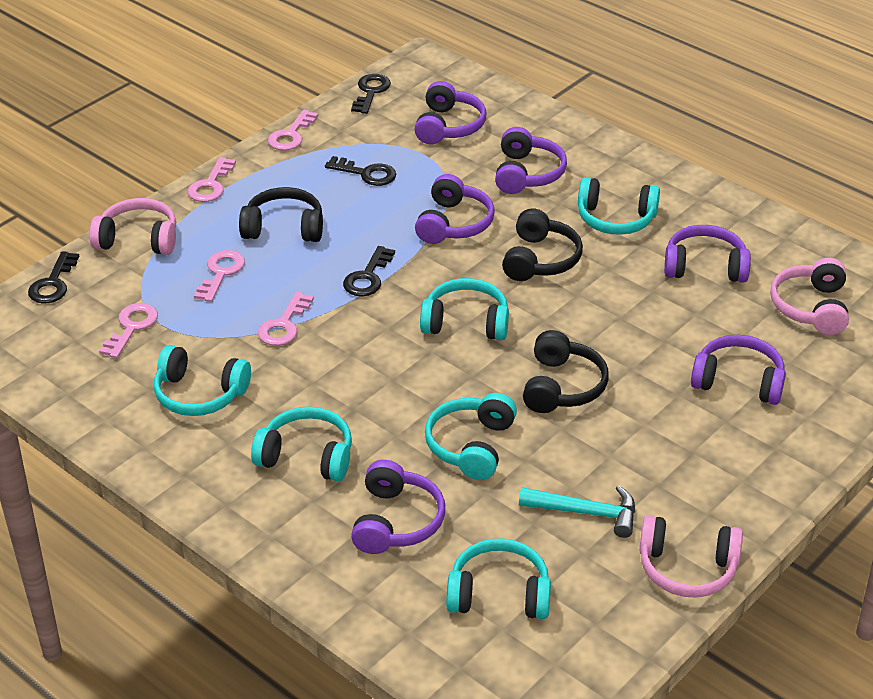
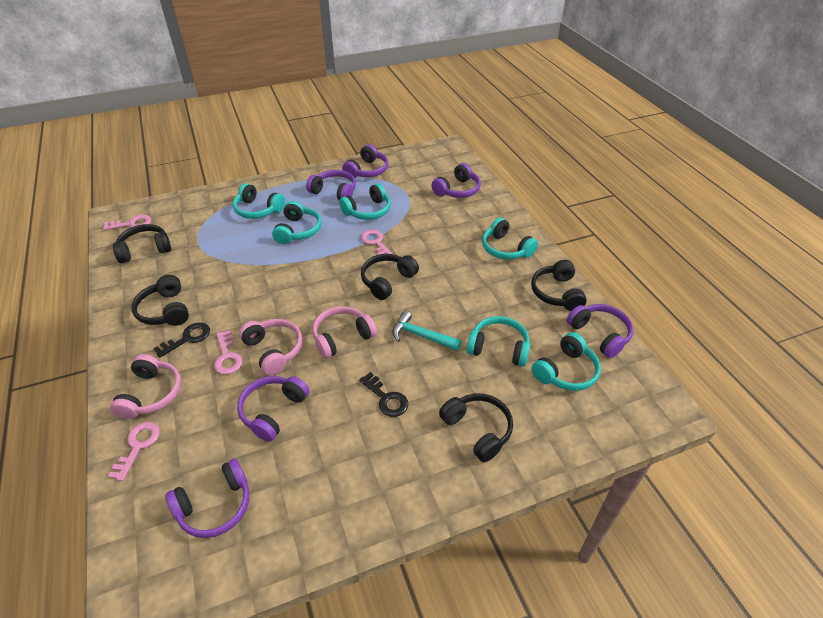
black headphones: [239,187,323,242] [502,208,583,281] [523,330,609,413] = 3 -> [113,224,171,263] [131,275,189,326] [361,254,419,300] [439,393,513,463] [531,260,587,311] = 5
black key: [28,251,80,303] [325,156,396,186] [343,246,395,296] [351,74,391,114] = 4 -> [153,322,210,358] [359,372,409,417] = 2
pink key: [99,303,158,358] [188,157,236,202] [194,250,245,302] [258,292,314,346] [268,110,318,151] = 5 -> [103,215,152,230] [108,422,160,481] [214,330,243,375] [361,230,393,255] = 4

